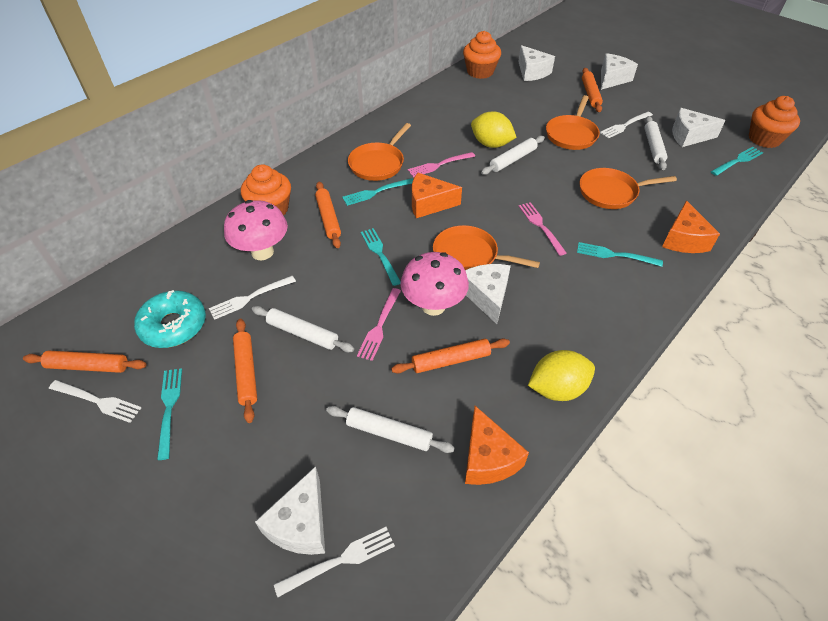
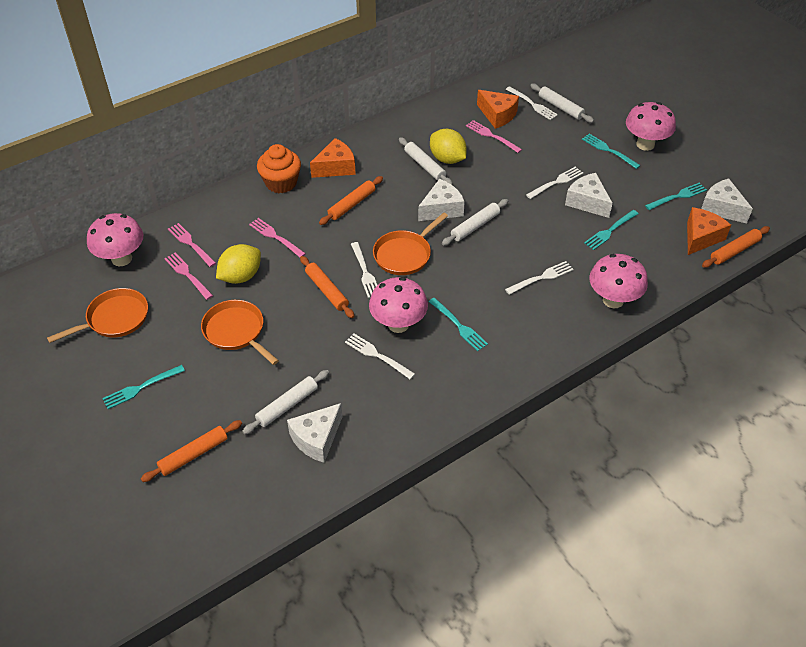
orange cupcake: [241,164,291,215] [463,31,501,79] [749,96,800,148] = 3 -> [257,144,301,193] = 1
orange pan: [348,123,411,181] [433,225,540,270] [546,95,600,150] [580,168,677,209] = 4 -> [47,288,148,343] [201,300,279,365] [373,212,448,275] = 3
orange rolling pin: [23,351,147,373] [233,319,257,423] [315,182,341,248] [391,338,510,374] [582,68,603,112] = 5 -> [141,420,242,482] [300,256,354,318] [319,176,383,225] [702,226,770,268] = 4
pink fork: [357,288,401,361] [408,152,475,177] [519,202,566,256] = 3 -> [164,252,213,300] [168,223,216,267] [249,218,306,257] [466,120,522,153] = 4
pink mushroom: [224,200,288,260] [400,252,469,316] = 2 -> [87,213,143,266] [369,277,428,333] [589,254,648,308] [626,102,676,151] = 4
turquoise donut: [134,290,206,348] = 1 -> none = 0
white cheese: [255,466,325,555] [465,264,511,324] [518,45,555,81] [601,53,638,90] [672,108,726,147] = 5 -> [287,403,342,463] [418,179,465,221] [565,173,613,218] [701,178,753,223] = 4
white fork: [49,380,141,423] [209,276,296,320] [274,527,395,597] [600,112,653,138] = 4 -> [345,334,415,379] [351,242,377,298] [505,86,558,120] [505,261,574,295] [526,167,583,199] = 5

